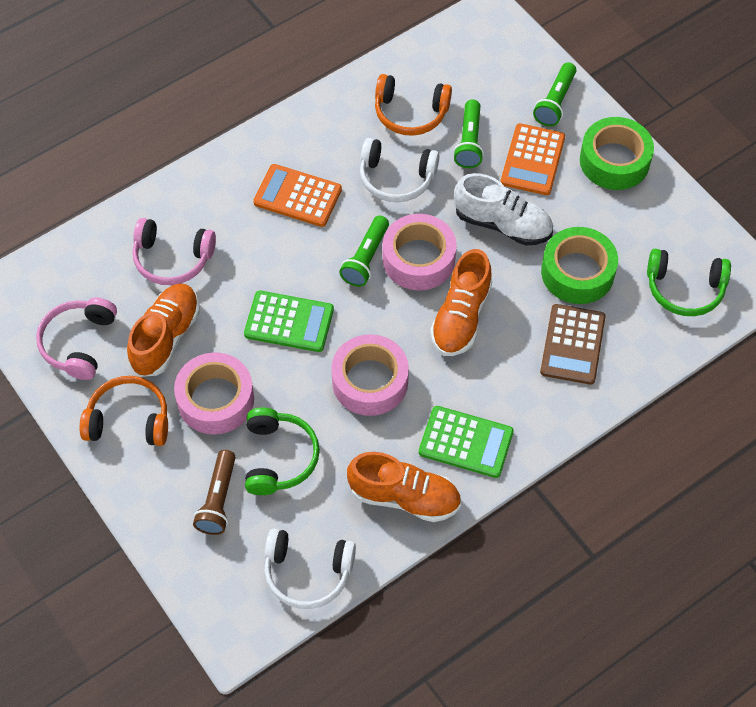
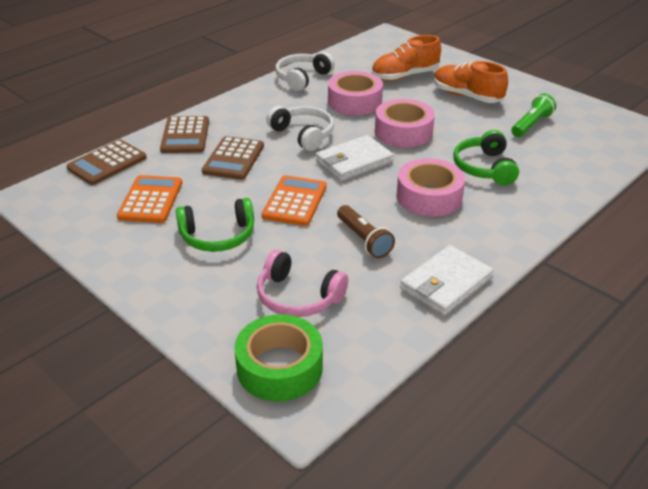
brown calculator: [540,304,606,385] = 1 -> [66,140,146,185] [160,116,209,153] [202,136,264,180] = 3
green calculator: [244,291,334,352] [419,406,514,478] = 2 -> none = 0
green flashlight: [339,216,389,287] [453,100,484,168] [533,63,577,126] = 3 -> [511,94,556,137] = 1
green tape: [541,227,618,304] [580,117,654,190] = 2 -> [234,314,323,402] = 1
orange headphones: [80,376,168,446] [375,74,452,136] = 2 -> none = 0
orange shoe: [127,283,200,377] [347,452,461,522] [430,249,492,356] = 3 -> [371,35,441,81] [434,61,508,103] = 2
pink headphones: [36,297,117,380] [132,218,216,285] = 2 -> [257,250,348,317] = 1
white shoe: [454,173,553,245] = 1 -> none = 0
white wallet: none = 0 -> [316,135,394,181] [400,245,493,316] = 2

